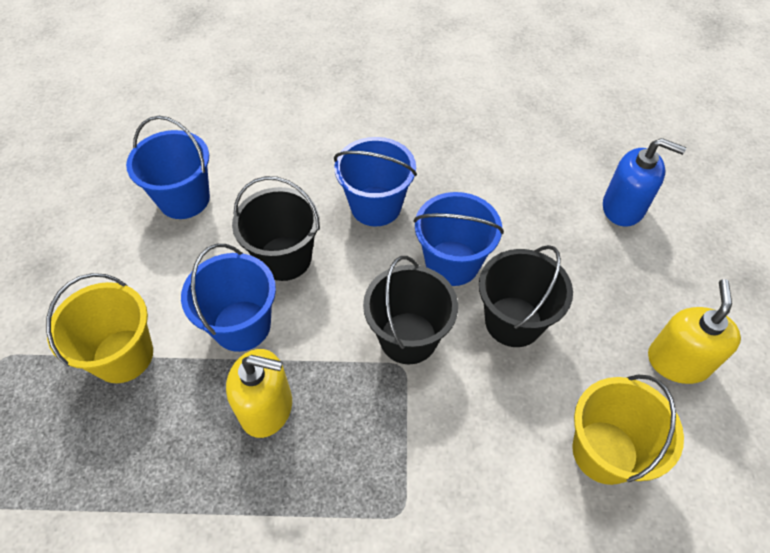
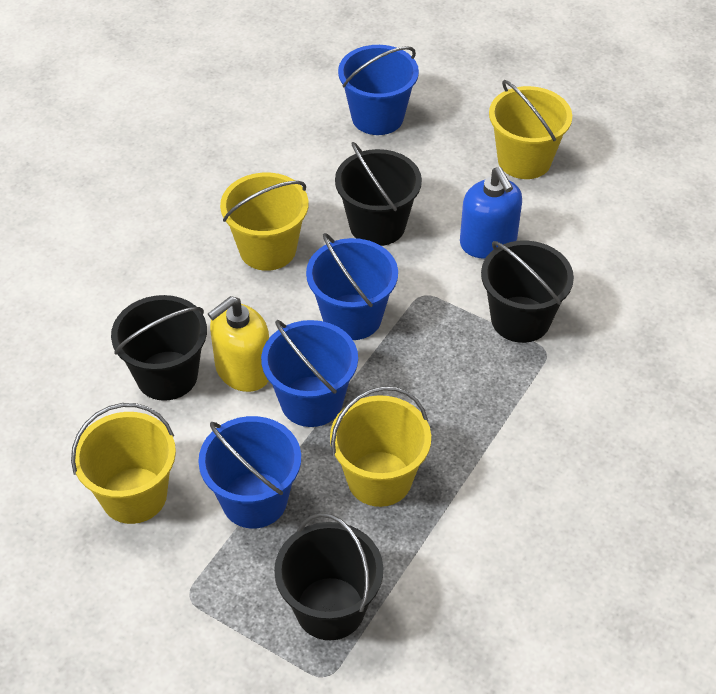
black bucket: [232,176,320,281] [363,256,458,364] [479,245,573,347] = 3 -> [111,295,207,401] [274,513,383,640] [335,142,422,246] [481,241,574,343] = 4
yellow bucket: [46,273,153,383] [572,375,684,485] = 2 -> [71,403,176,524] [220,173,309,271] [330,386,431,507] [489,80,572,179] = 4
yellow soap dispenser: [226,349,292,438] [648,279,741,384] = 2 -> [208,296,269,392] = 1

